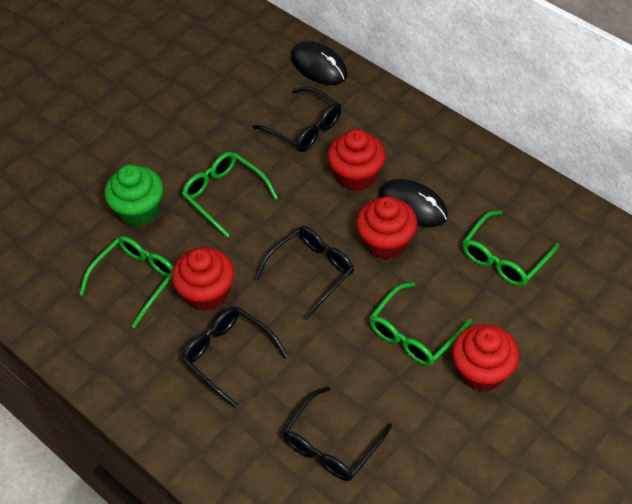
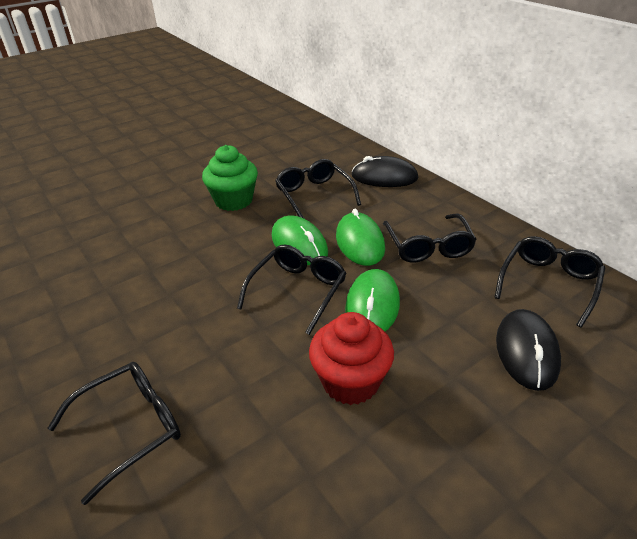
black glasses: [182,307,288,408] [253,86,341,152] [255,226,354,320] [282,386,392,481] = 4 -> [48,362,181,505] [237,244,346,335] [275,159,361,219] [383,214,477,263] [494,236,605,328] = 5
green glasses: [79,236,173,328] [182,152,278,238] [369,282,472,366] [463,210,560,286] = 4 -> none = 0
green mouse: none = 0 -> [272,215,328,265] [336,209,385,266] [345,269,400,331] = 3
red cupcake: [172,247,234,311] [328,129,386,191] [356,196,417,259] [452,324,519,392] = 4 -> [309,312,394,405] = 1

